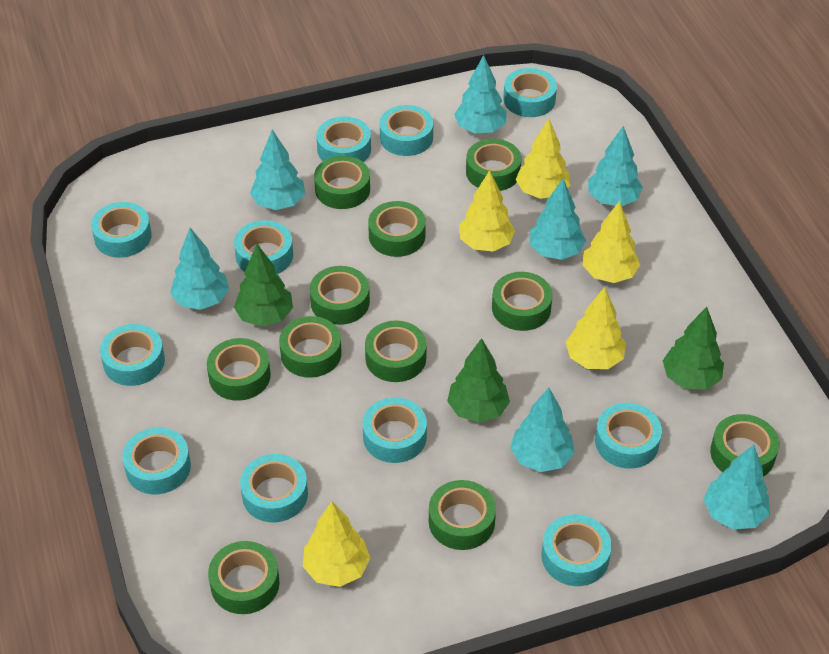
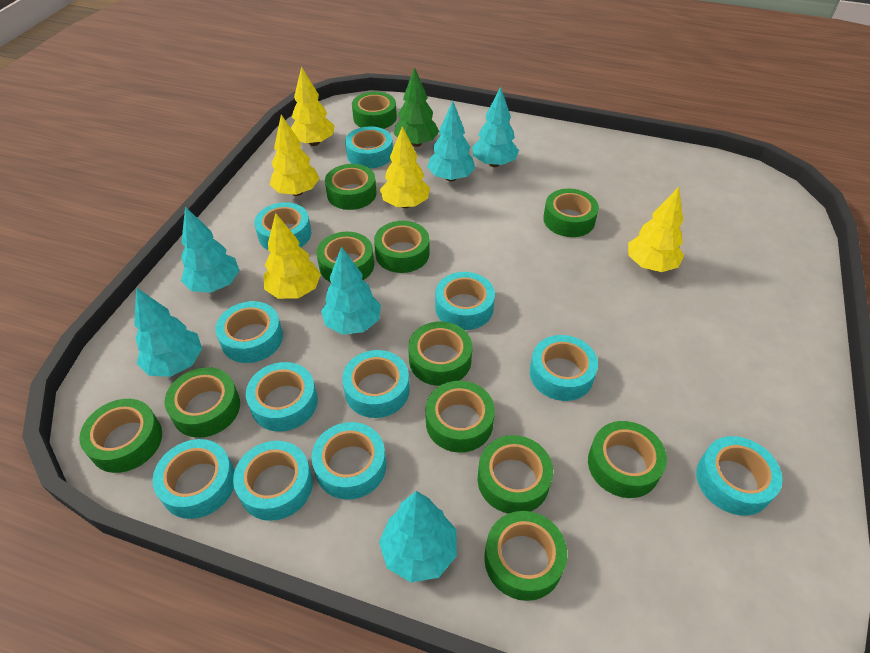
green tape: [207,338,271,401] [208,541,280,614] [279,316,342,378] [310,266,370,325] [314,156,370,209] [365,320,427,382] [368,201,426,257] [429,480,496,550] [466,139,521,191] [492,272,553,331] [710,414,779,477] = 11 -> [79,399,162,473] [165,367,240,438] [316,232,374,282] [325,164,376,210] [352,92,397,129] [374,221,430,273] [408,322,472,386] [426,381,495,453] [478,435,553,514] [484,511,567,601] [543,189,599,237] [588,421,667,498] = 12
green tree: [234,244,293,327] [447,338,510,423] [663,307,724,390] = 3 -> [394,67,439,147] = 1
turquoise tree: [170,228,229,310] [250,130,305,210] [454,55,507,134] [510,388,574,472] [529,179,586,260] [588,126,643,206] [703,445,770,529] = 7 -> [134,288,202,377] [181,207,240,293] [321,246,381,335] [379,491,457,583] [427,101,475,181] [472,87,519,167] = 6

